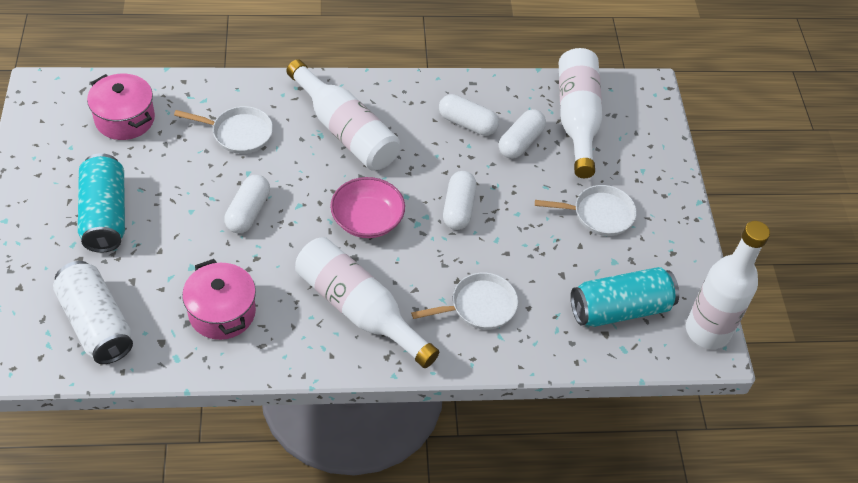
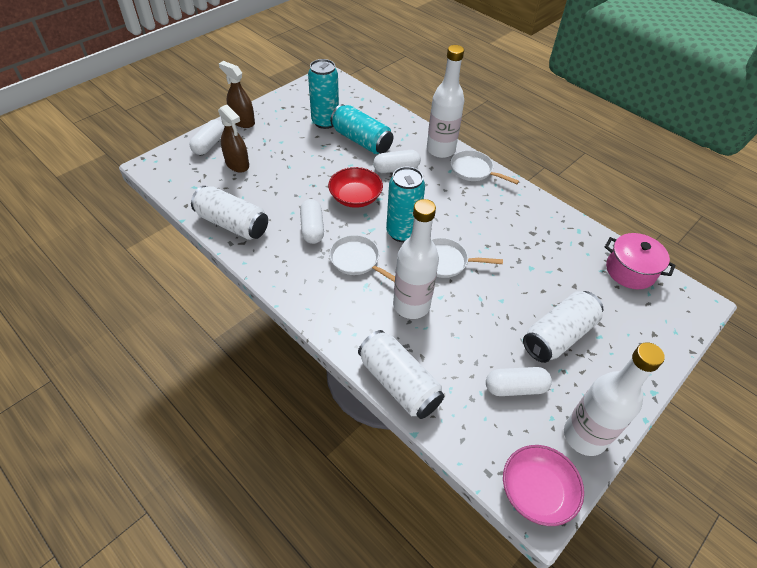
brown spray bottle: none = 0 -> [218,105,249,173] [219,61,255,128] = 2
pink pot: [87,74,155,140] [182,259,256,340] = 2 -> [605,233,675,289] = 1
red bowl: none = 0 -> [328,167,383,208] = 1
turquoise can: [78,153,125,253] [571,267,679,327] = 2 -> [308,59,339,129] [330,104,393,154] [386,167,425,242] = 3
white bottle: [286,59,400,171] [295,237,439,368] [559,48,603,178] [686,221,770,349] = 4 -> [393,199,439,319] [427,45,464,158] [564,342,665,456] = 3
white can: [53,261,133,364] = 1 -> [191,186,268,240] [358,330,444,419] [523,291,603,363] = 3

